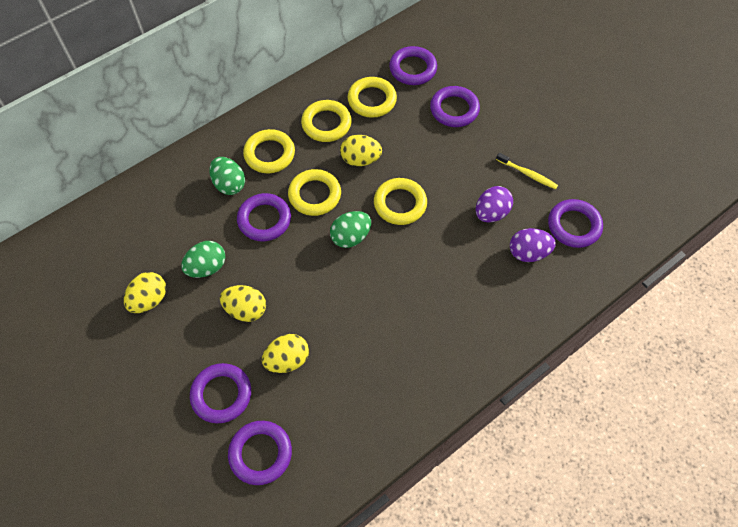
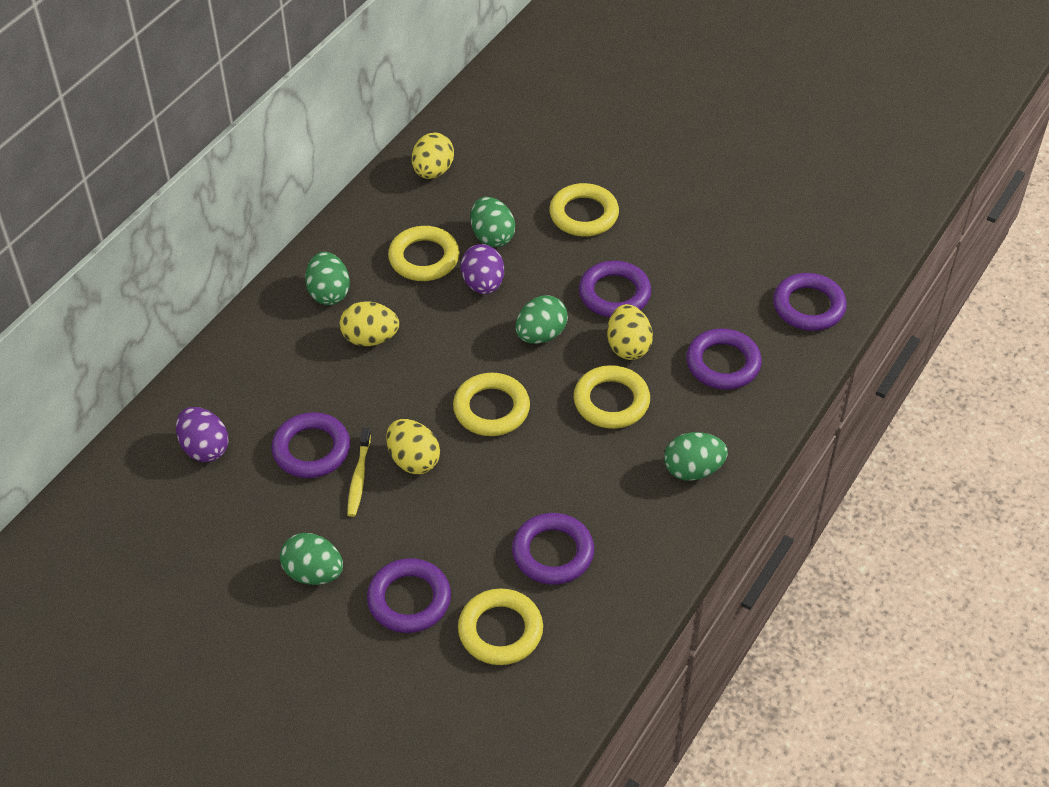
green egg: [181,241,225,278] [209,157,245,195] [330,211,371,248] = 3 -> [280,533,343,585] [305,252,350,305] [471,197,515,247] [516,295,568,344] [664,432,728,481] = 5

